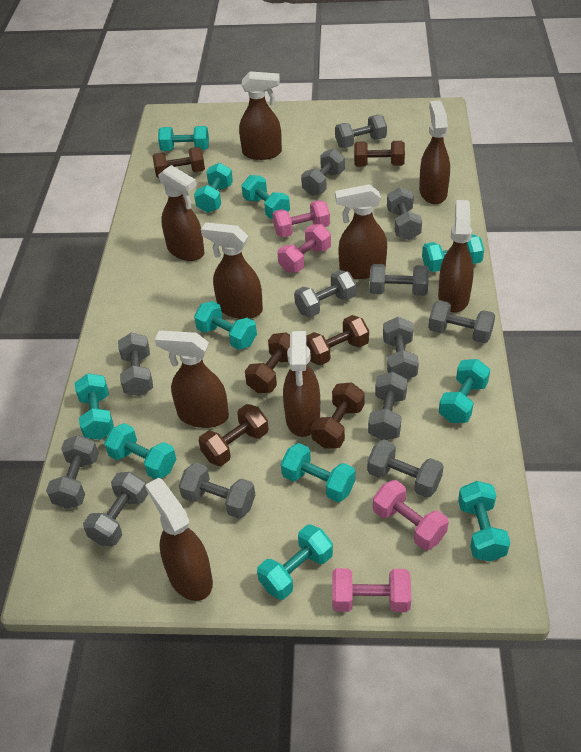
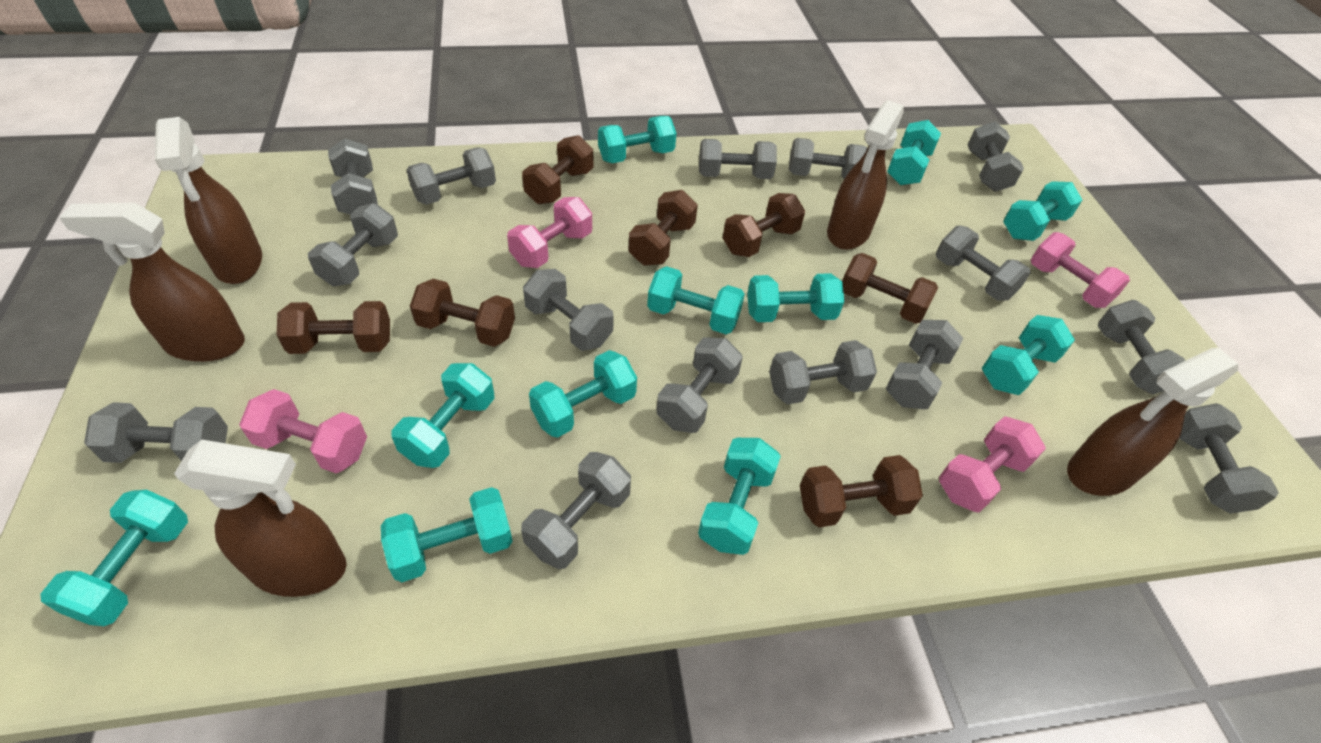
brown dumbbell: [152,147,205,178] [199,404,268,466] [245,332,290,393] [306,315,369,365] [311,382,365,448] [354,141,405,167] = 6 -> [277,301,390,354] [410,279,515,347] [522,135,594,204] [629,190,698,266] [723,193,805,257] [800,455,923,527] [842,253,938,324] = 7
brown spray bottle: [145,478,213,601] [155,330,229,428] [158,165,204,261] [201,222,263,319] [239,71,282,160] [283,331,320,437] [335,184,387,279] [419,101,450,204] [438,200,474,313] = 9 -> [59,203,245,362] [155,117,262,284] [174,439,347,597] [827,100,904,250] [1067,348,1238,496] = 5
grey dumbbell: [46,435,99,509] [83,472,148,546] [118,333,153,396] [179,463,255,519] [294,270,356,317] [301,149,345,196] [335,115,387,148] [367,439,444,498] [368,372,408,440] [369,264,429,296] [383,317,419,380] [387,187,422,240] [428,300,495,343] = 13 -> [84,402,228,463] [308,203,398,286] [328,138,378,214] [407,147,496,205] [521,452,631,569] [523,269,614,351] [656,337,743,433] [699,139,777,179] [769,340,877,404] [789,138,867,179] [886,320,963,409] [936,225,1031,301] [968,122,1024,192] [1098,300,1185,394] [1179,403,1279,514] = 15

